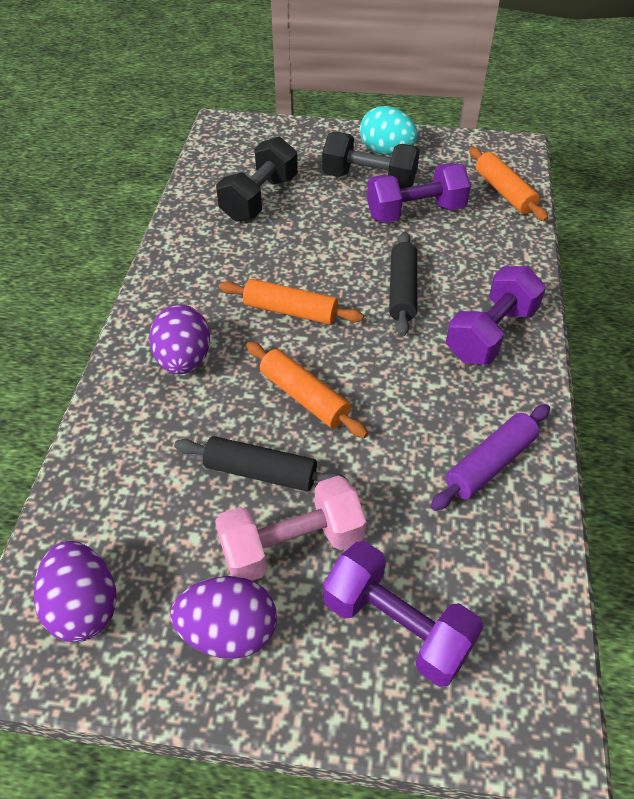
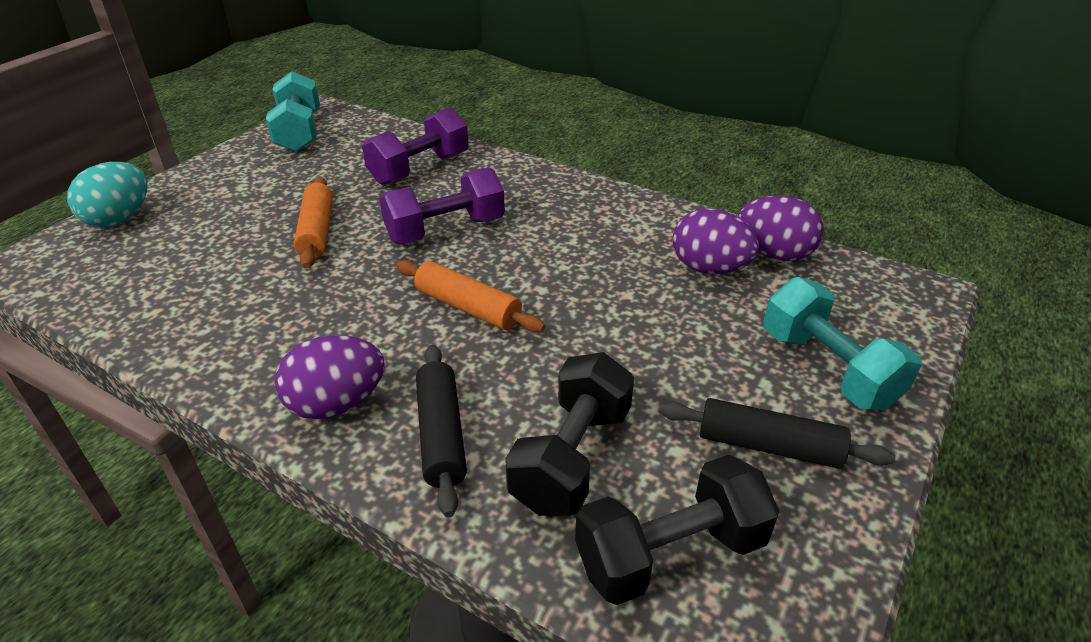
orange rolling pin: [219,279,364,325] [246,342,368,438] [469,147,548,221] = 3 -> [294,177,333,268] [396,260,545,332] = 2
pink dumbbell: [215,475,366,581] = 1 -> none = 0
purple dumbbell: [323,541,484,687] [367,163,471,223] [446,266,546,365] = 3 -> [362,107,469,185] [379,167,505,244] = 2
purple rolling pin: [431,404,550,511] = 1 -> none = 0
turquoise dumbbell: none = 0 -> [266,71,320,152] [764,277,922,410] = 2

